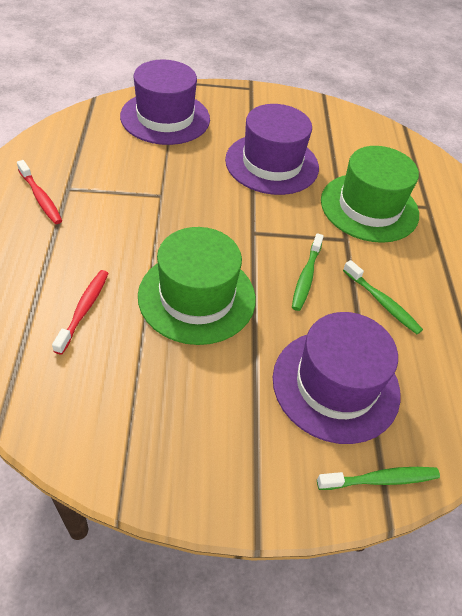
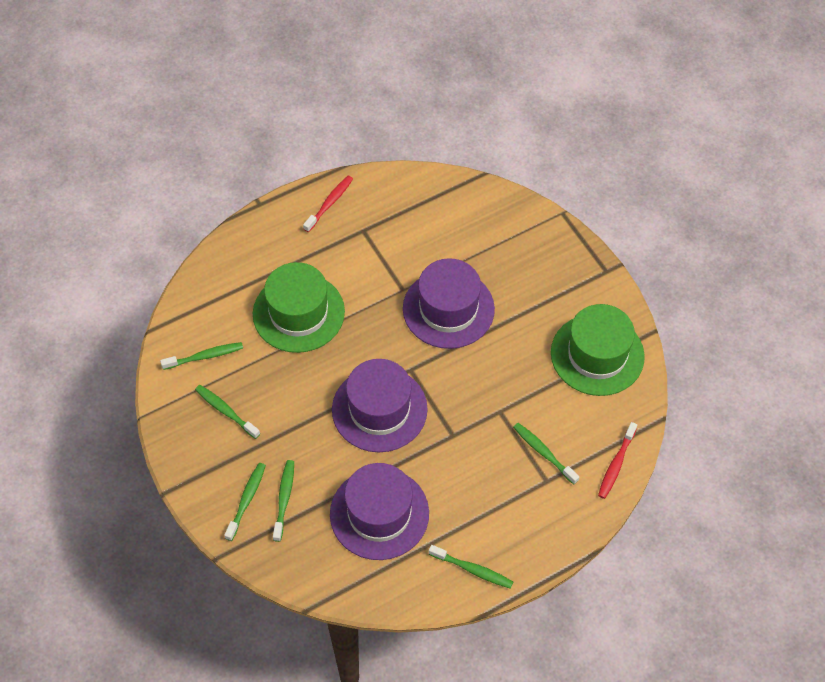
green toothbrush: [292,233,324,311] [317,467,440,490] [343,260,423,334] = 3 -> [160,342,243,370] [195,385,260,439] [224,463,266,541] [273,460,294,542] [429,545,513,589] [513,423,579,485] = 6

